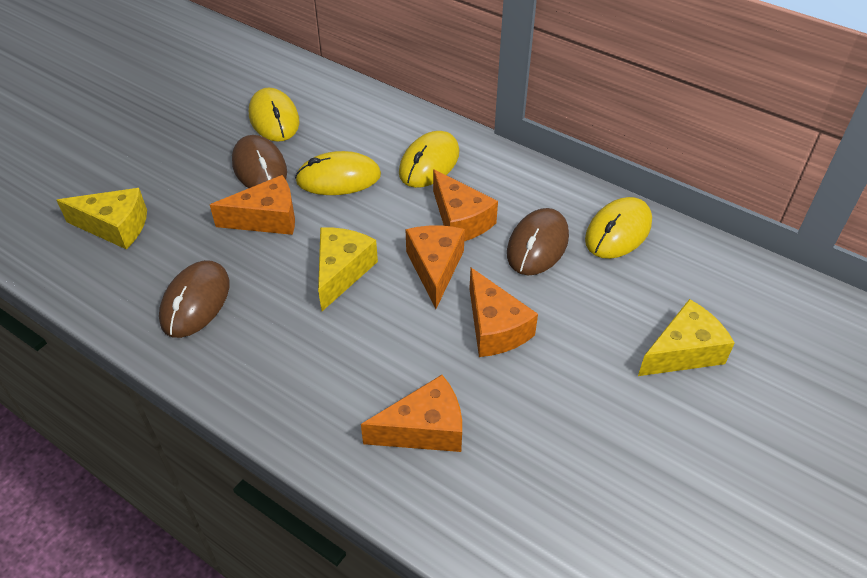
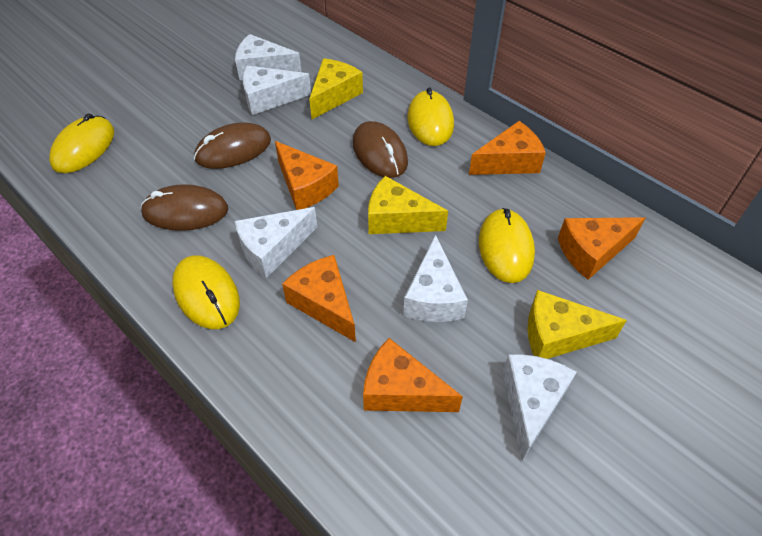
white cheese: none = 0 -> [235,34,302,81] [235,207,317,278] [243,66,311,115] [403,235,468,322] [503,354,577,461] = 5

